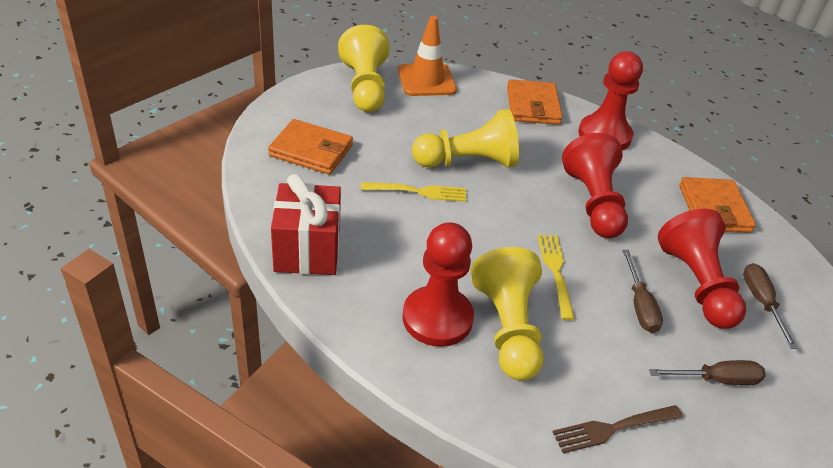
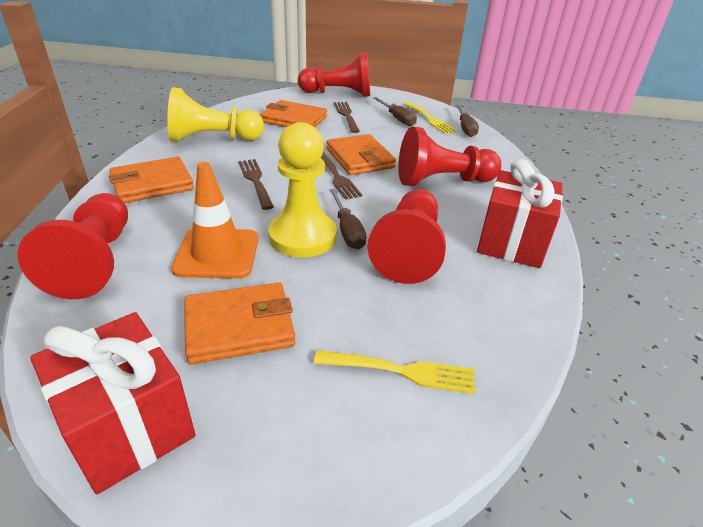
brown fork: [552,405,683,453] = 1 -> [238,159,274,210] [321,152,362,199] [334,102,360,133] = 3
orange wallet: [268,119,353,174] [507,79,563,125] [679,177,756,233] = 3 -> [109,156,194,203] [184,282,296,365] [260,100,327,127] [326,134,396,175] = 4
red gift: [271,174,341,275] = 1 -> [30,312,195,494] [477,159,563,268] = 2
yellow pawn: [338,25,390,112] [412,109,519,168] [471,247,544,381] = 3 -> [167,87,264,142] [268,122,337,257] = 2

